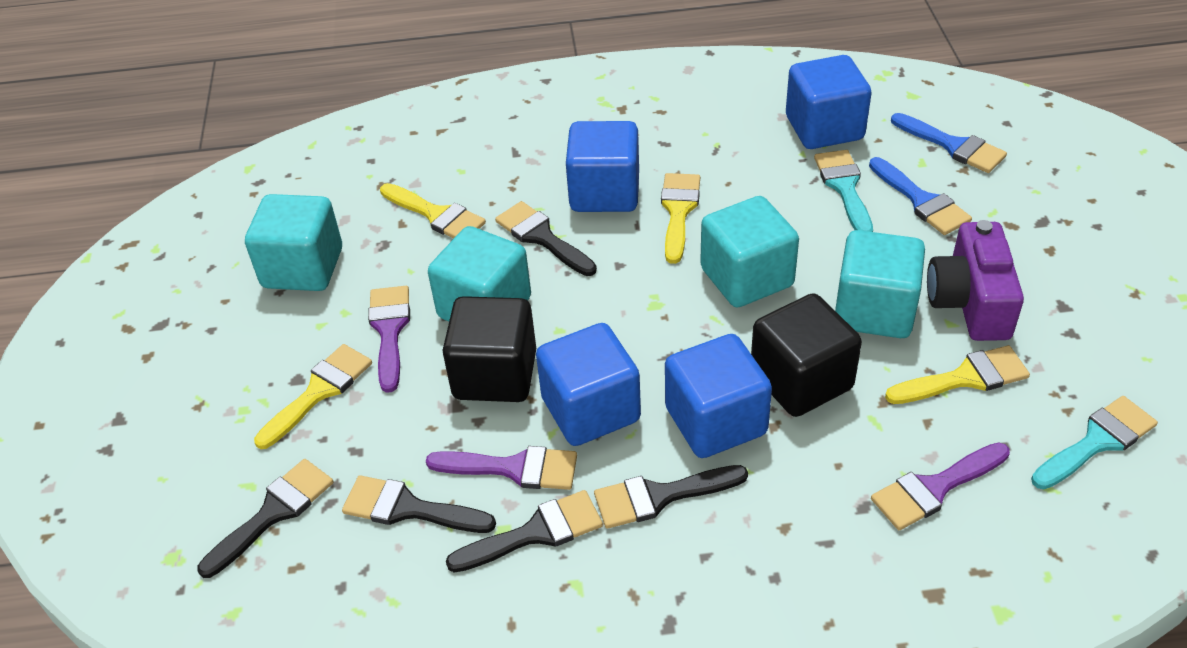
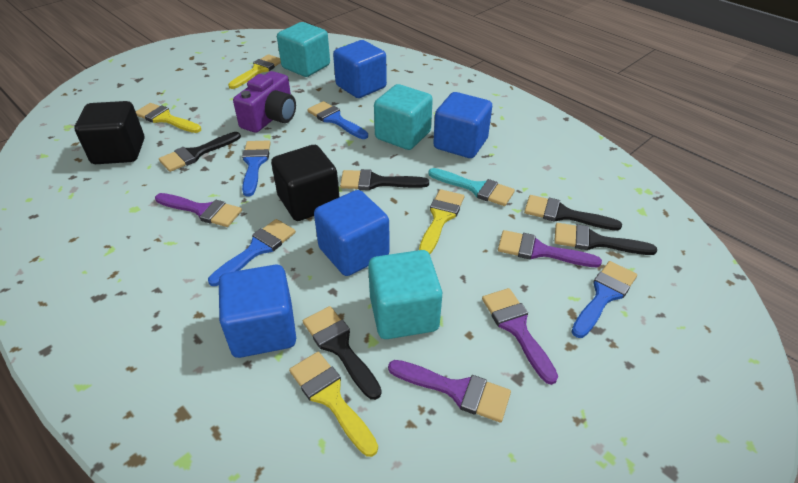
blue brush: [869,157,972,235] [891,113,1007,173] = 2 -> [208,219,296,286] [242,140,271,197] [307,101,368,139] [572,261,637,338] = 4
purple brush: [368,286,410,393] [426,446,577,490] [871,442,1010,530] = 3 -> [155,193,242,227] [388,360,511,423] [482,288,558,385] [498,230,602,267] = 4
turquoise brush: [814,150,873,232] [1031,396,1158,489] = 2 -> [428,168,515,206] = 1
turquoise cube: [245,194,342,291] [428,226,531,322] [700,196,799,307] [835,230,925,338] = 4 -> [277,22,330,77] [368,250,442,339] [374,84,433,150] = 3

